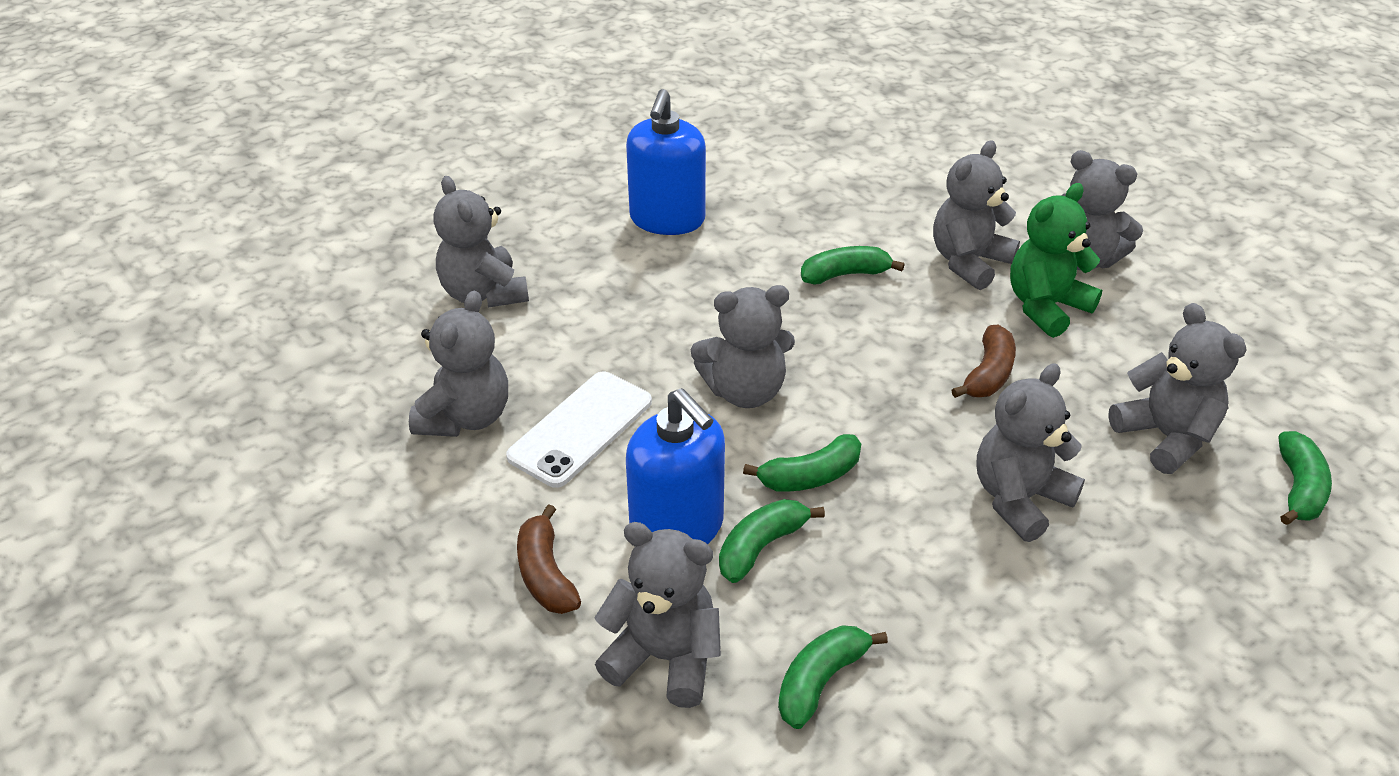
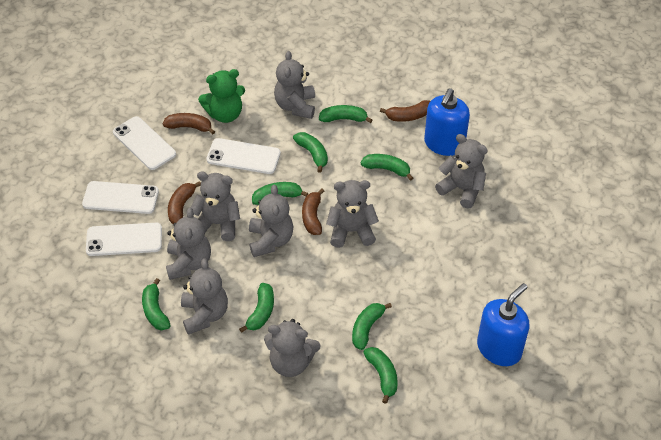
brown banana: [517,504,581,614] [952,325,1016,398] = 2 -> [163,113,215,134] [168,181,201,224] [302,188,324,235] [380,100,430,122] = 4
green banana: [719,499,825,583] [743,434,861,492] [778,625,888,729] [801,246,905,285] [1278,431,1332,525] = 5 -> [142,278,171,330] [239,283,274,333] [252,182,308,205] [293,132,328,173] [319,105,373,123] [352,303,392,350] [361,154,413,181] [363,347,398,404] = 8
white phone: [506,372,652,488] = 1 -> [82,181,159,214] [86,223,162,256] [113,116,176,170] [206,138,281,174] = 4

